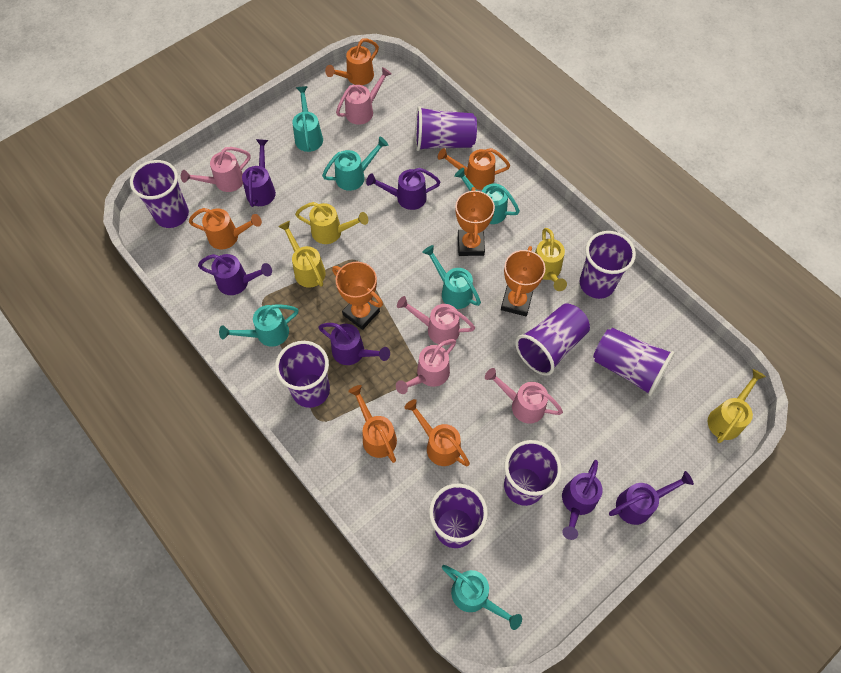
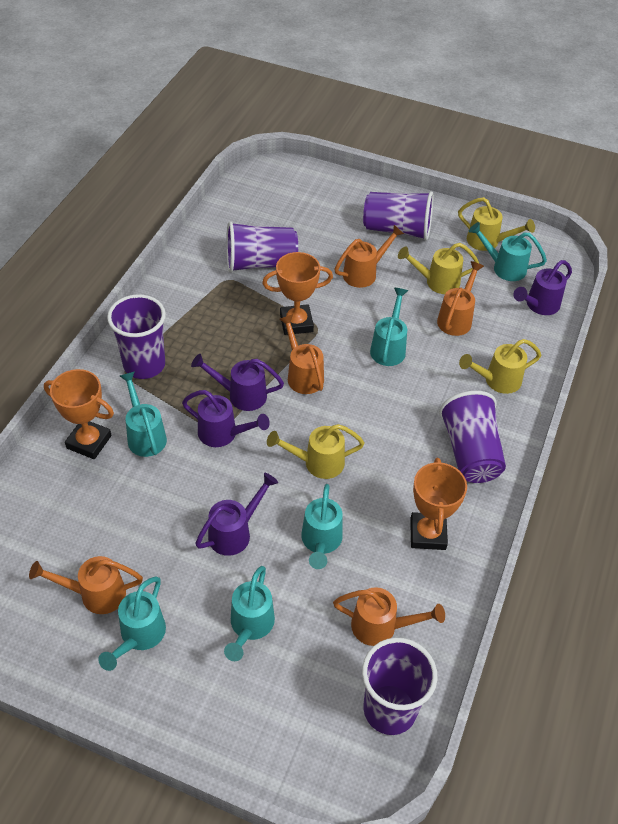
pink watering can: [181,147,251,192] [336,67,392,125] [396,339,456,394] [397,296,475,345] [485,368,563,424] = 5 -> none = 0
purple cup: [130,160,189,228] [275,341,330,408] [415,106,477,151] [429,484,488,548] [504,440,562,506] [515,304,590,376] [580,231,636,299] [593,328,674,396] = 8 -> [107,294,166,379] [226,221,298,273] [362,638,437,735] [363,191,433,241] [439,391,506,483] = 5
purple watering can: [198,254,272,295] [242,139,276,207] [318,323,390,365] [366,168,441,210] [562,460,603,540] [609,471,694,525] = 6 -> [182,390,270,447] [191,354,284,411] [195,473,278,556] [513,260,572,315] = 4

